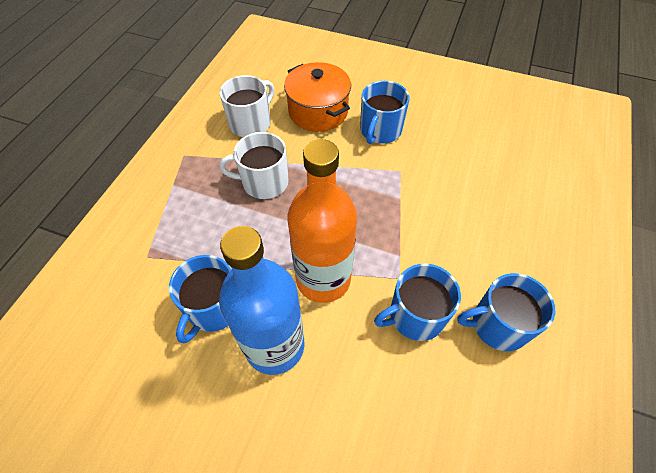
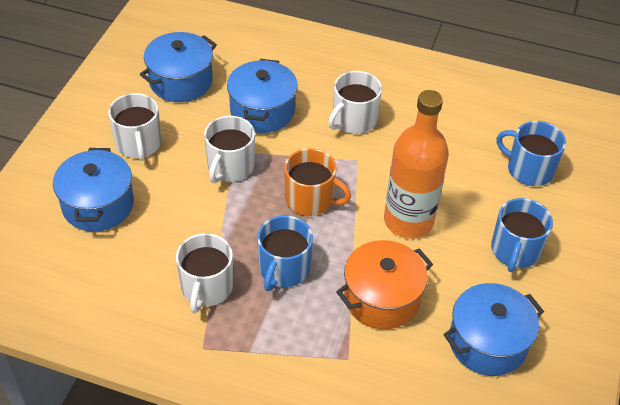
blue bottle: [219,226,304,375] = 1 -> none = 0
blue mug: [169,255,231,343] [360,81,409,144] [374,264,461,341] [457,273,555,351] = 4 -> [257,215,313,291] [491,198,553,272] [496,121,566,186] = 3
blue pot: none = 0 -> [53,148,134,232] [140,32,217,102] [227,59,298,133] [443,283,544,376] = 4
orange mug: none = 0 -> [284,148,351,216] = 1
white mug: [219,75,274,137] [219,132,289,199] = 2 -> [108,93,161,161] [176,233,233,313] [204,116,255,183] [328,71,382,134] = 4

